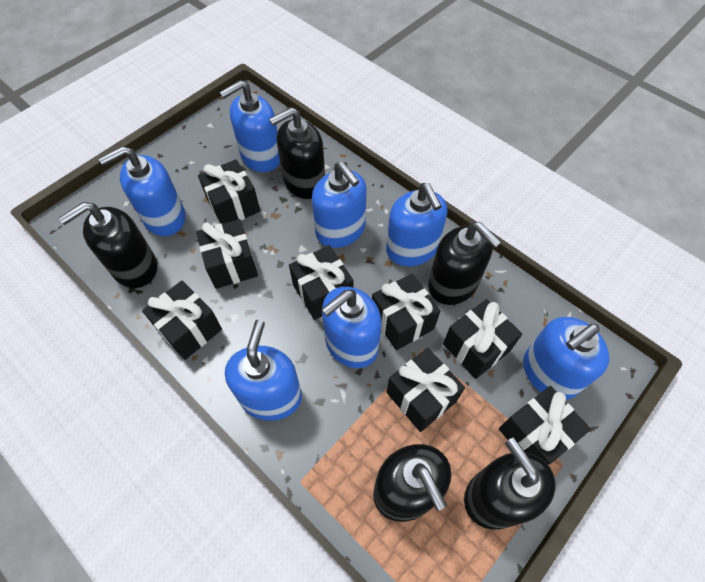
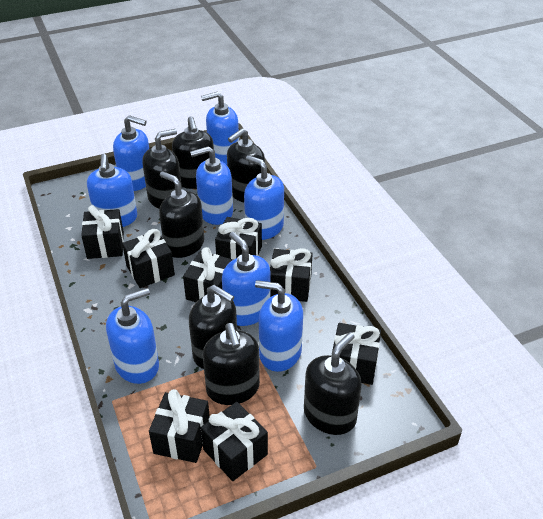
black soap dispenser: [59,202,157,288] [269,107,325,199] [373,444,451,522] [428,222,501,305] [464,437,555,530] = 5 -> [142,129,182,209] [159,171,204,258] [172,116,214,189] [189,285,237,369] [202,323,260,405] [227,128,265,202] [304,332,362,435] = 7
blue soap dispenser: [99,146,185,236] [220,80,280,172] [225,320,302,421] [312,161,367,248] [321,287,382,368] [386,183,448,266] [523,317,609,400] = 7 -> [87,154,137,227] [106,288,159,384] [113,115,149,191] [190,146,233,225] [201,91,239,165] [222,232,270,326] [244,155,284,240] [255,280,303,372] = 8

